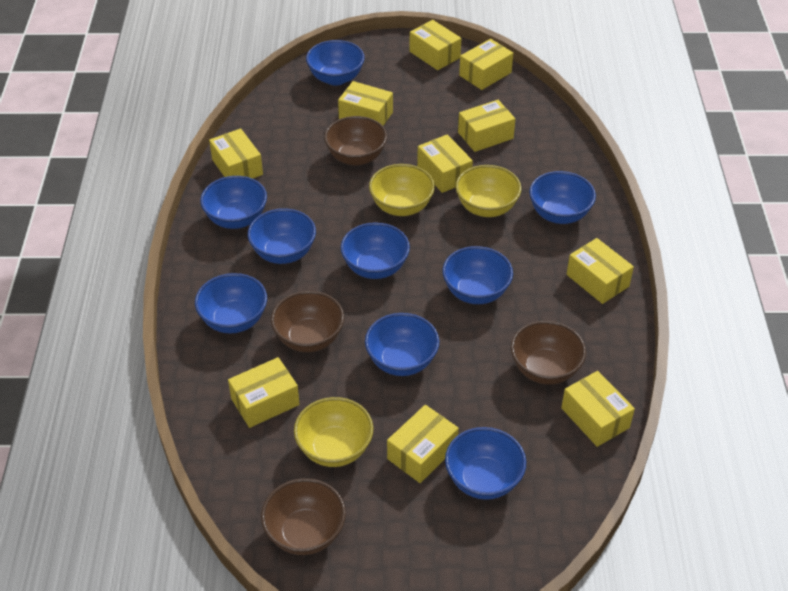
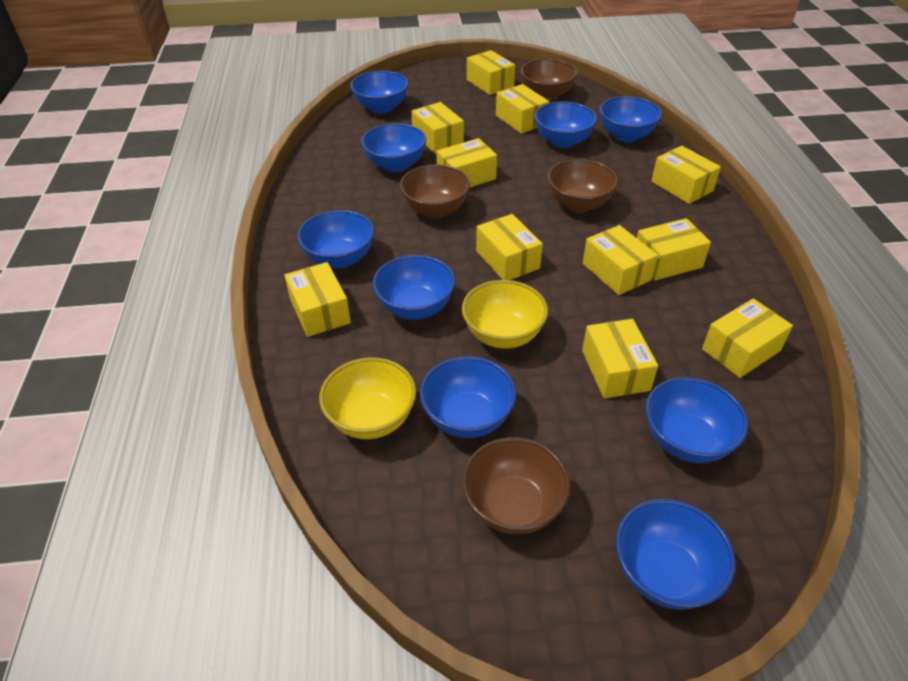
yellow bowl: [294,397,373,467] [369,164,435,216] [456,165,521,217] = 3 -> [319,357,416,439] [462,280,548,348] = 2
yellow box: [209,128,263,179] [228,357,300,428] [338,81,393,126] [387,405,459,483] [409,20,461,70] [417,135,473,193] [458,100,516,152] [459,39,513,90] [561,371,635,447] [566,238,634,304] = 10 -> [284,262,351,337] [411,102,464,154] [436,138,497,187] [467,50,515,95] [476,214,543,280] [496,84,549,134] [582,319,658,399] [583,225,658,295] [637,218,711,281] [651,146,721,204] [702,299,793,378] = 11

